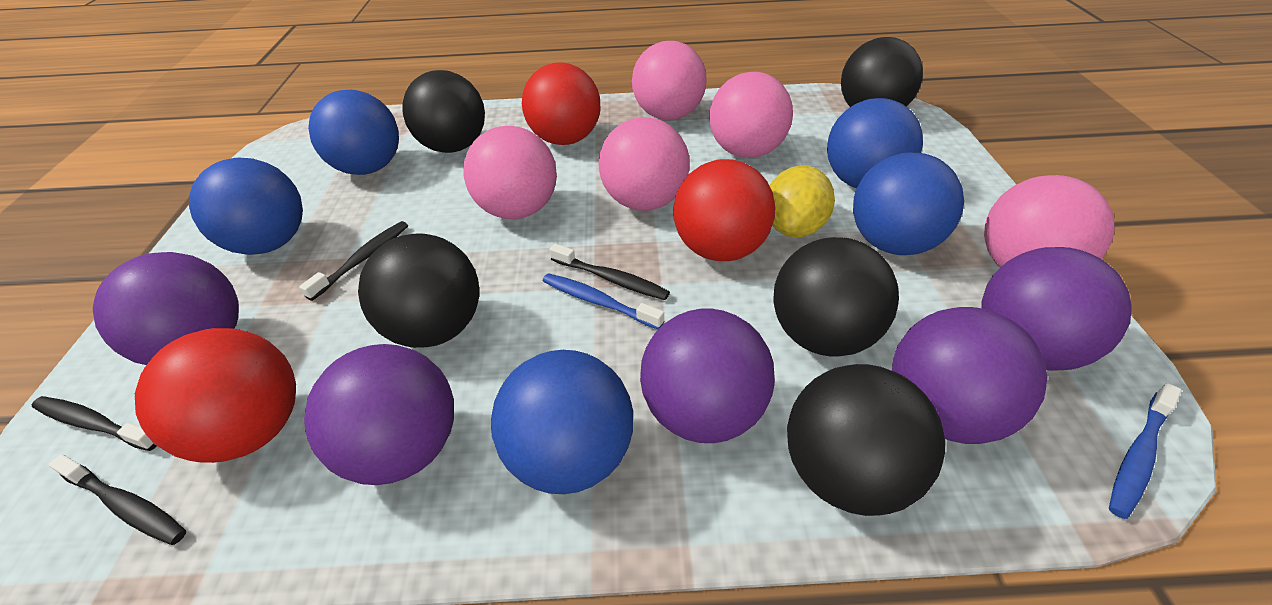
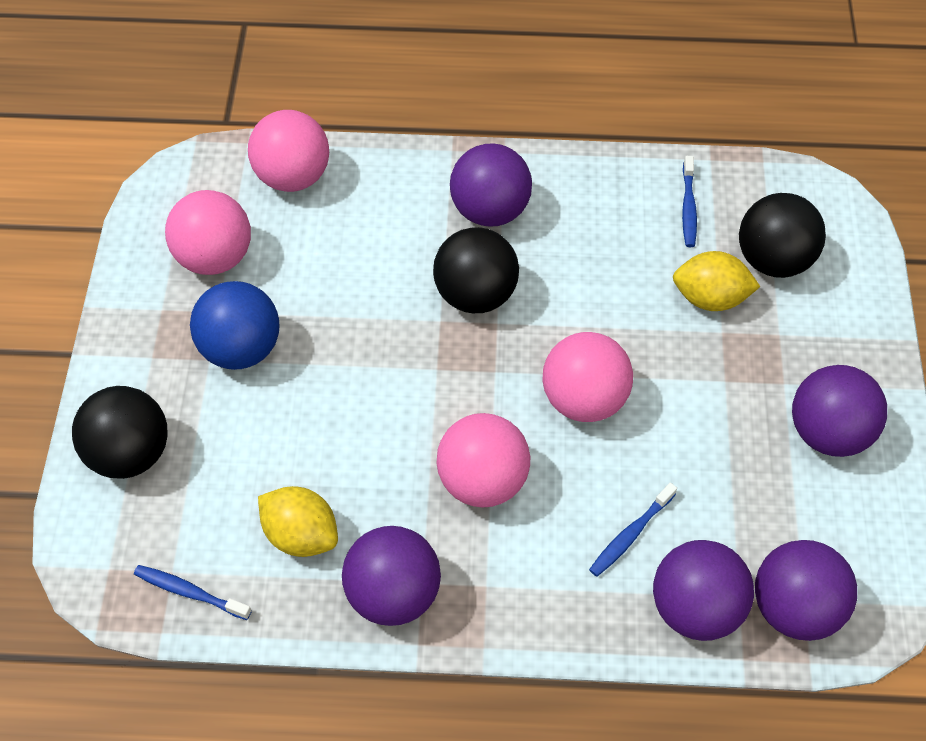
black ball: [358,233,479,348] [402,70,485,153] [773,237,899,357] [787,364,945,516] [841,37,923,107] = 5 -> [72,386,168,479] [433,227,519,313] [739,193,826,278] = 3
black toothbrush: [32,396,157,451] [48,454,186,545] [299,221,408,301] [549,244,670,300] = 4 -> none = 0
blue ball: [189,158,303,255] [308,90,399,175] [491,350,633,494] [827,98,923,188] [853,153,964,255] = 5 -> [190,281,280,370] = 1
blue toothbrush: [543,273,664,329] [1109,383,1182,519] = 2 -> [134,565,252,620] [589,483,677,577] [682,156,697,247] = 3
pink ball: [464,126,557,219] [599,117,689,211] [632,41,706,120] [709,72,793,158] [984,175,1115,268] = 5 -> [165,190,251,275] [248,110,329,192] [436,413,530,508] [543,332,633,422] = 4
red ball: [135,328,296,463] [522,62,600,145] [673,159,776,261] = 3 -> none = 0
yellow lemon: [770,165,835,237] = 1 -> [258,486,338,557] [673,251,761,311] = 2

